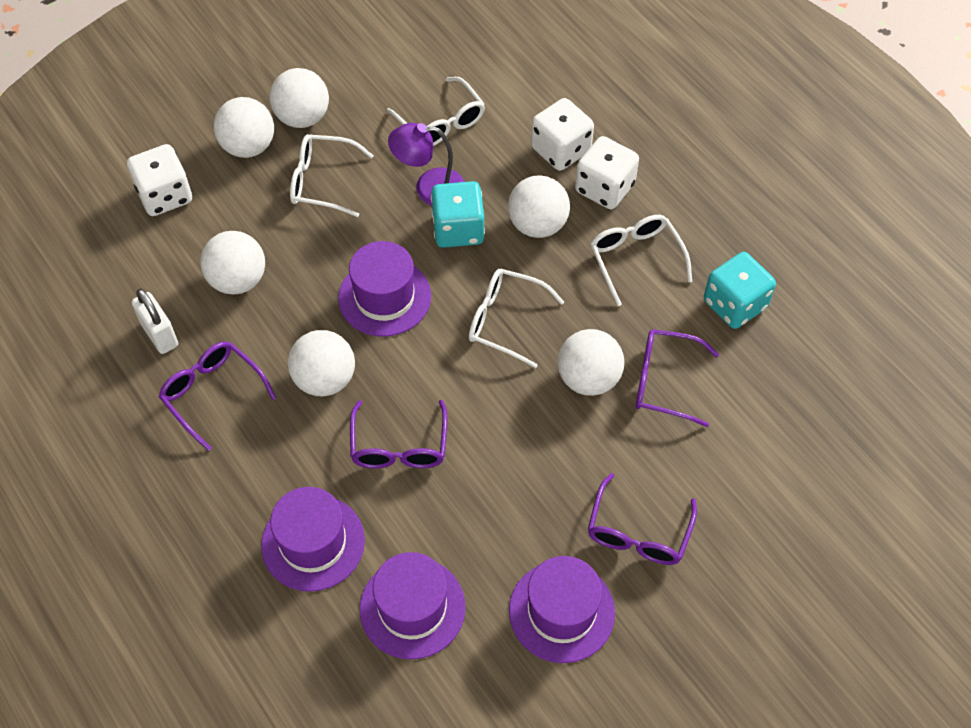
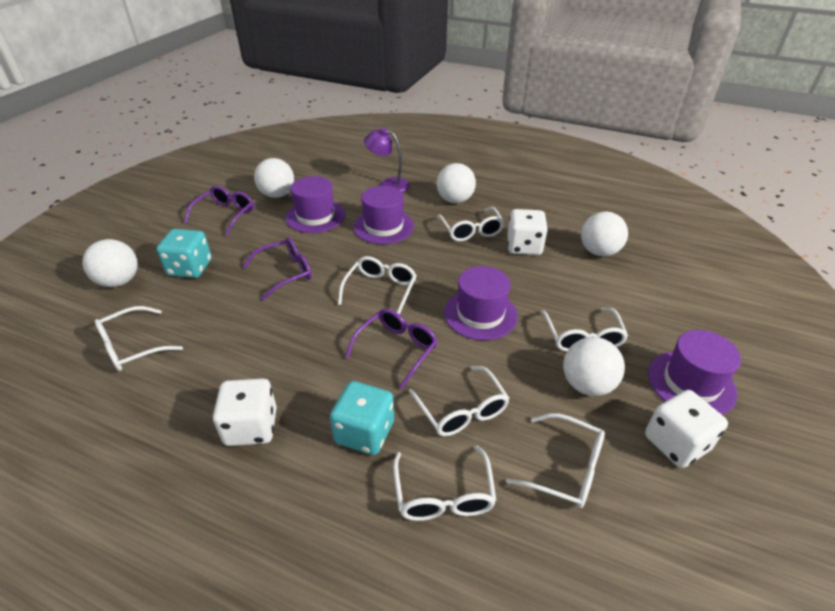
purple glasses: [159,341,276,451] [350,400,448,468] [588,473,697,565] [636,329,719,427] = 4 -> [184,185,254,235] [243,237,312,300] [345,308,438,389] = 3
white ball: [200,231,265,295] [214,97,274,158] [270,68,329,128] [288,330,355,396] [508,175,570,238] [558,329,624,396] = 6 -> [83,239,138,287] [254,158,294,198] [437,163,476,203] [563,337,625,396] [581,212,628,256] = 5
white glasses: [290,134,374,217] [387,77,485,146] [469,269,564,368] [590,215,692,306] = 4 -> [94,306,183,371] [338,256,417,315] [393,445,497,521] [409,366,509,436] [437,207,505,241] [506,413,605,508] [541,307,628,351] = 7
white padlock: [132,289,178,354] = 1 -> none = 0

